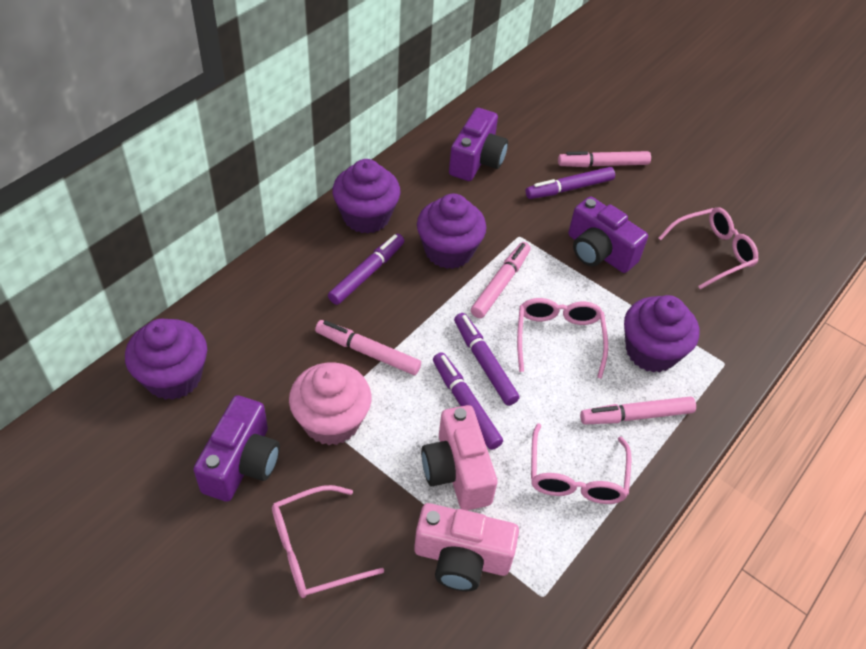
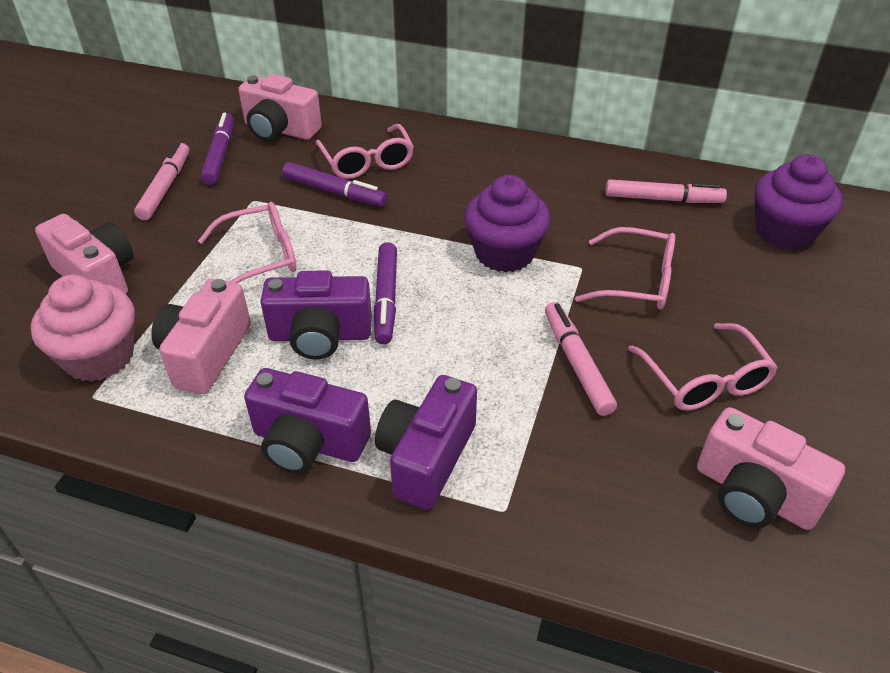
pink camera: [414,503,519,591] [421,405,497,510] = 2 -> [35,214,134,294] [151,279,251,394] [238,74,322,141] [697,407,845,530] = 4
pink marker: [315,320,421,375] [471,242,531,318] [558,151,651,167] [580,397,696,425] = 4 -> [134,142,189,220] [545,302,617,416] [606,179,727,203] = 3
purple cupcake: [125,319,207,400] [332,159,401,234] [417,194,486,269] [624,295,699,373] = 4 -> [464,175,550,273] [755,154,843,250] = 2
purple marker: [328,234,404,305] [433,352,503,450] [454,313,520,406] [525,167,615,199] = 4 -> [200,113,234,185] [282,162,387,206] [374,242,397,344] = 3

